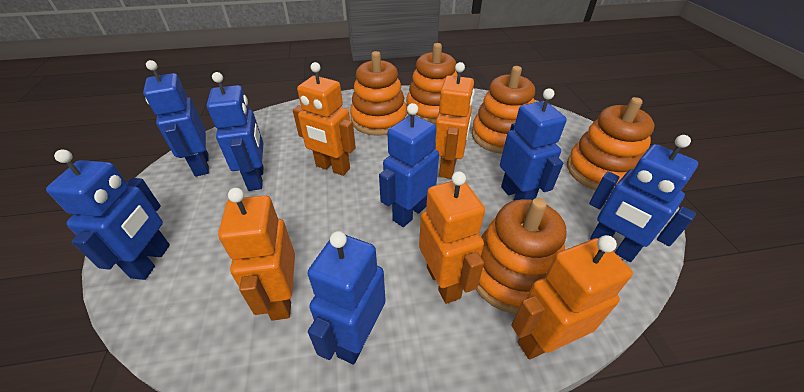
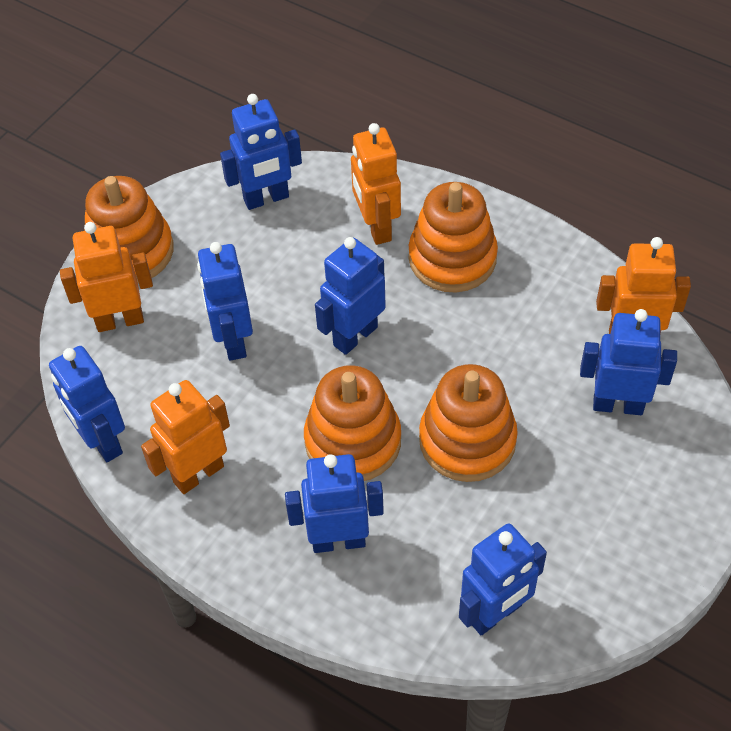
orange robot: [218,188,295,320] [293,62,356,176] [419,171,485,304] [435,62,475,179] [512,235,633,359] = 5 -> [60,222,153,332] [141,380,230,494] [351,123,401,245] [596,237,691,334] = 4
orange stacking toy: [350,51,407,136] [406,43,458,125] [472,66,535,154] [475,198,567,314] [567,97,654,191] = 5 -> [84,176,174,283] [304,365,401,481] [409,182,498,292] [419,364,518,482] = 4

